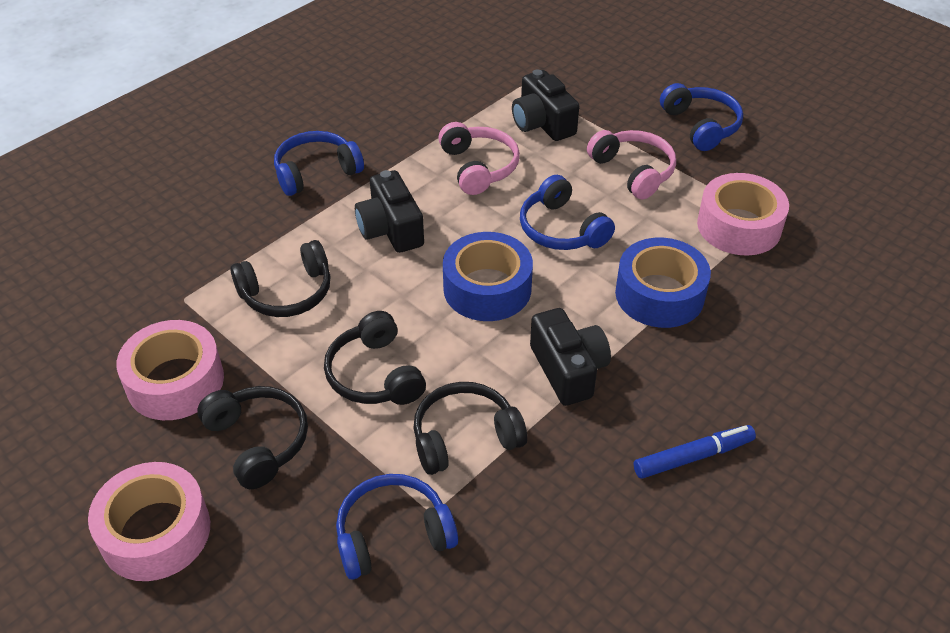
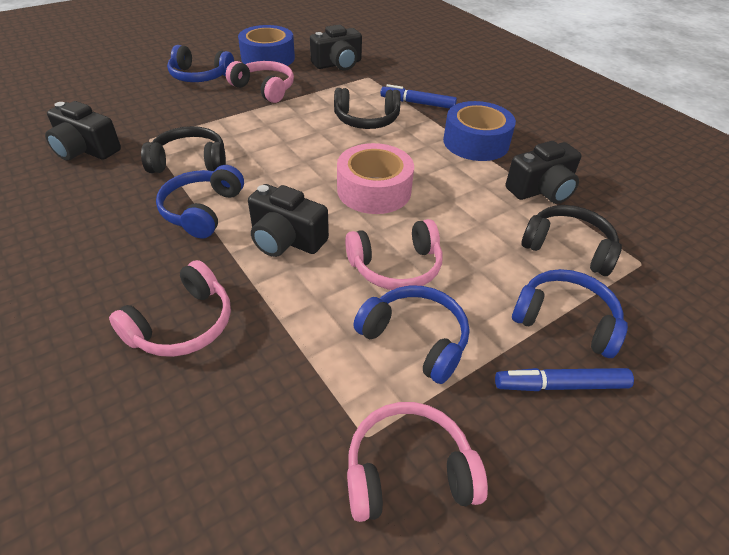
black camera: [355,170,424,253] [512,69,579,141] [530,308,611,406] = 3 -> [45,101,121,160] [248,184,329,257] [310,25,362,71] [505,141,582,204] = 4
black headphones: [197,386,308,489] [230,240,331,317] [324,311,426,405] [414,382,527,475] = 4 -> [141,126,226,173] [334,88,401,129] [521,205,622,276] = 3
blue marker: [634,425,756,479] = 1 -> [380,84,457,109] [495,368,634,391] = 2
pink headphones: [438,122,520,195] [587,130,676,199] = 2 -> [109,260,231,357] [226,61,294,103] [345,219,442,290] [347,402,488,522] = 4
pink tape: [88,462,210,581] [116,320,224,420] [697,173,789,255] = 3 -> [337,143,414,214] = 1

